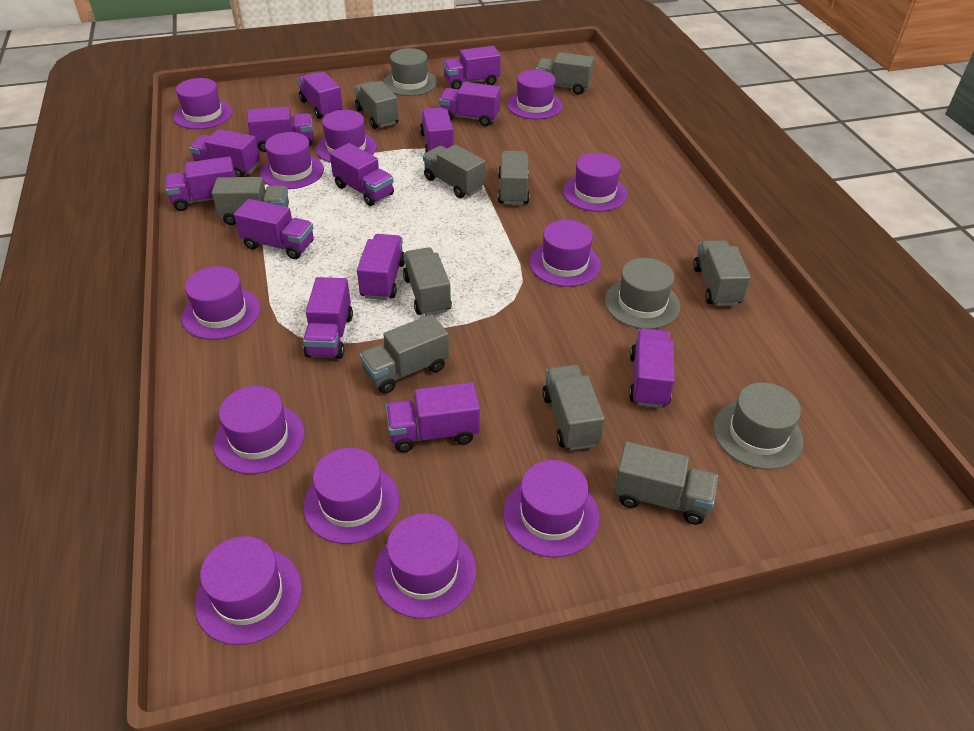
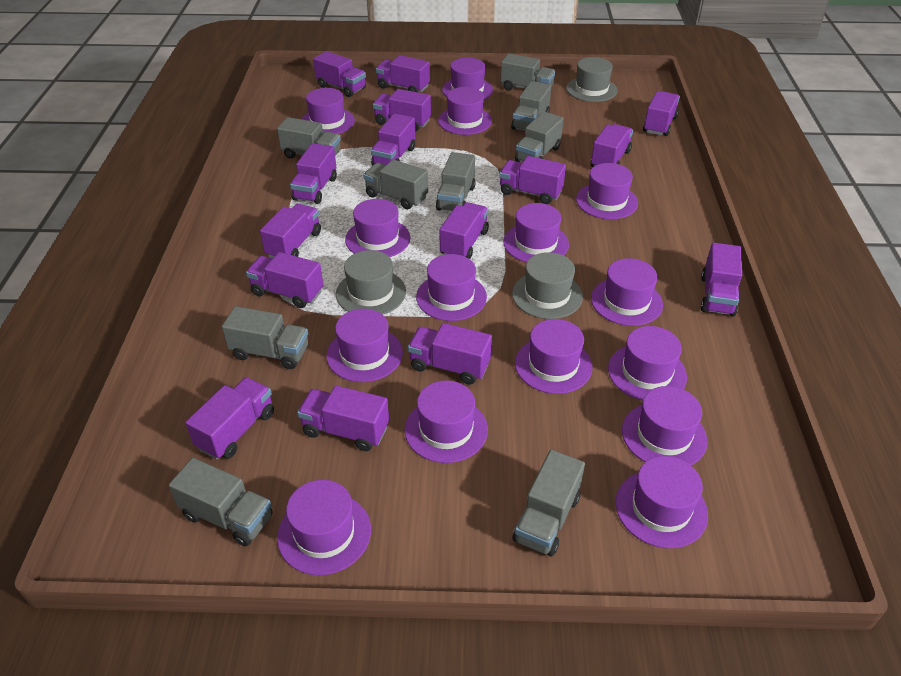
grey truck: [212,177,289,225] [354,81,399,129] [360,314,449,394] [403,247,452,316] [423,144,485,198] [498,151,530,205] [535,52,594,94] [542,365,605,450] [613,441,718,525] [693,240,751,306] = 10 -> [169,458,272,546] [222,306,308,369] [277,117,341,159] [363,160,428,209] [436,152,476,211] [500,53,556,90] [511,81,551,131] [513,450,585,556] [515,112,564,162] = 9
purple hat: [173,78,233,129] [181,266,261,340] [195,536,302,645] [213,386,305,474] [260,132,324,189] [303,448,400,544] [316,110,377,163] [374,513,476,619] [503,460,600,558] [507,70,563,119] [529,220,601,287] [563,153,627,212] = 12 -> [277,480,371,575] [302,88,355,134] [327,309,403,382] [345,199,410,257] [405,380,488,463] [416,254,487,321] [438,87,492,135] [442,58,493,99] [503,203,569,262] [515,319,593,394] [576,163,638,219] [591,258,663,326] [608,326,687,400] [616,456,708,548] [622,386,707,465] = 15
purple truck: [165,157,236,211] [189,129,260,177] [234,199,314,259] [247,106,313,152] [297,72,343,119] [303,277,353,359] [330,143,394,206] [357,234,405,300] [386,382,480,452] [420,107,454,153] [439,82,501,126] [443,46,501,89] [629,328,675,408] = 13 -> [185,377,274,459] [246,252,323,308] [260,204,321,258] [290,143,337,204] [297,385,389,451] [313,51,366,97] [371,114,415,165] [373,89,431,131] [376,55,430,92] [408,323,492,385] [440,202,489,259] [499,156,566,204] [591,124,633,167] [643,91,680,136] [701,243,742,317] = 15

